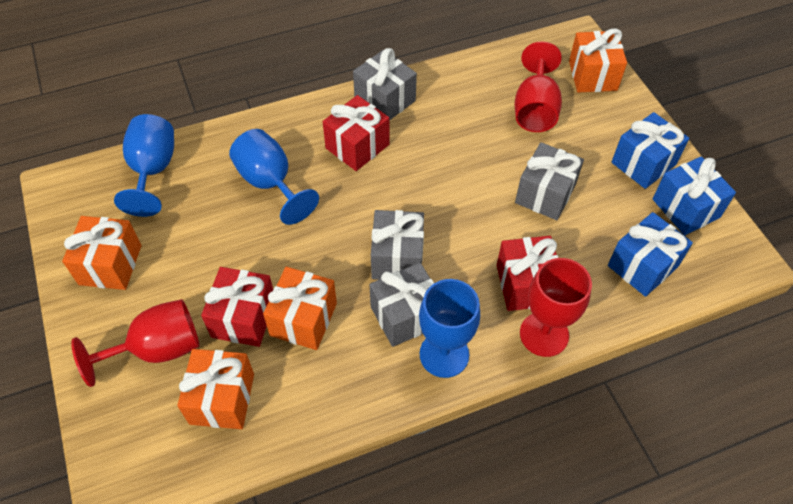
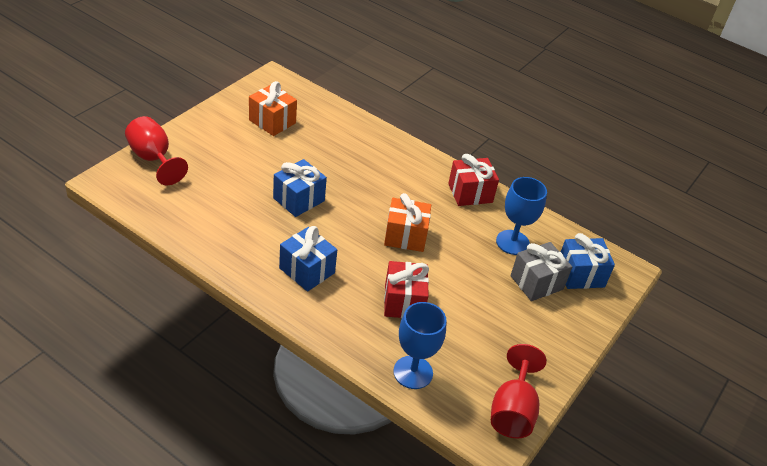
blue goblet: [114,114,174,217] [229,129,319,225] [419,279,480,378] = 3 -> [393,302,447,389] [496,177,547,255] = 2
grey gift: [353,48,417,121] [369,263,434,347] [371,210,424,280] [515,142,584,220] = 4 -> [510,242,572,301] = 1
orange gift: [62,216,141,290] [177,349,254,429] [263,267,337,350] [569,28,627,92] = 4 -> [249,81,297,136] [384,193,431,252] = 2
red gift: [201,267,273,347] [323,95,389,171] [497,236,558,311] = 3 -> [384,261,429,318] [448,154,499,206] = 2
red goblet: [71,299,200,387] [514,41,562,132] [520,258,592,357] = 3 -> [125,116,188,185] [491,344,547,438] = 2

